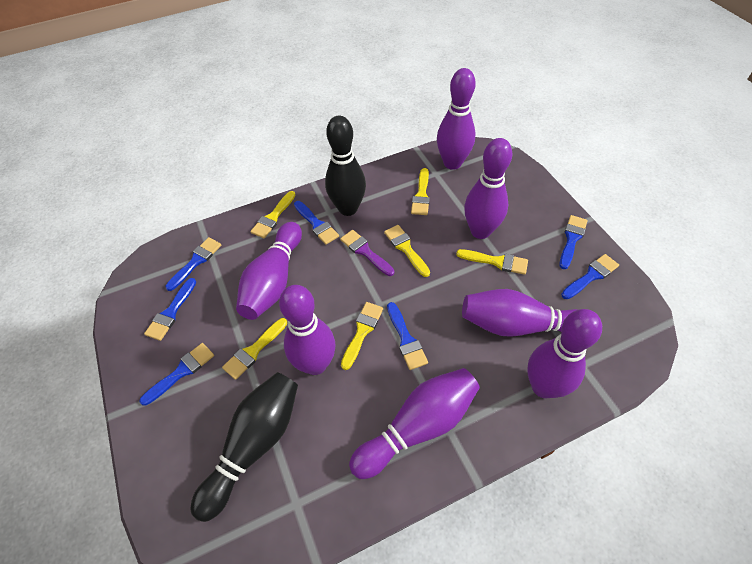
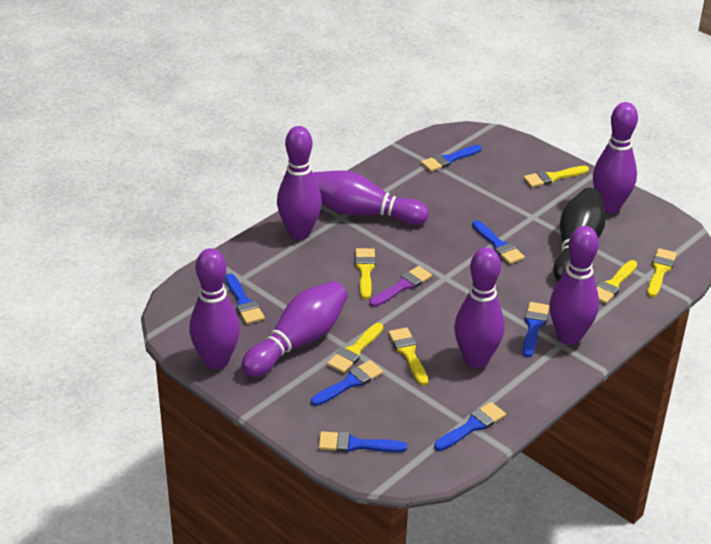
black bowling pin: [191,372,298,522] [325,116,366,216] = 2 -> [553,188,606,281] = 1

